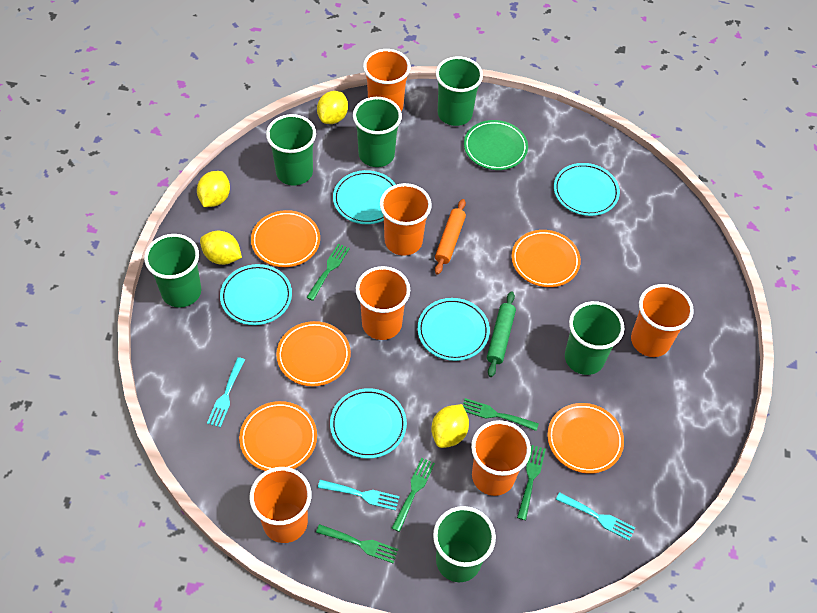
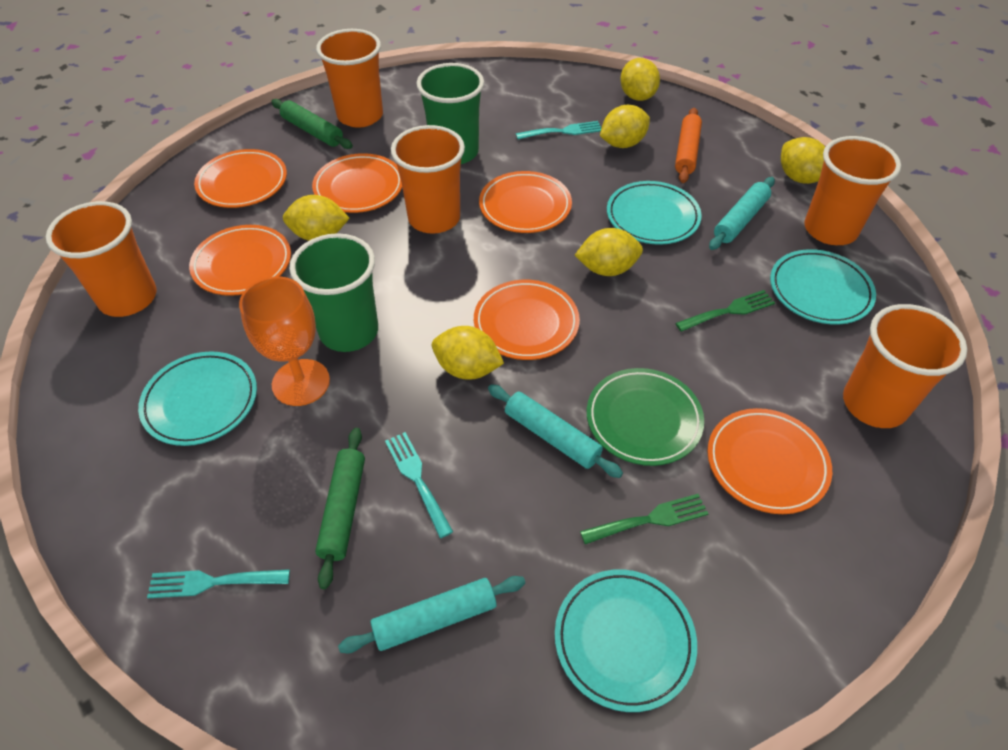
green cup: [144,234,201,308] [266,114,316,186] [353,97,402,167] [433,506,496,582] [436,56,483,126] [565,301,624,375] = 6 -> [289,233,378,352] [417,63,484,164] = 2
green fork: [306,243,350,301] [316,524,399,563] [392,458,435,532] [463,398,539,431] [517,445,546,520] = 5 -> [580,494,709,544] [676,290,775,332] = 2
green rolling pin: [487,292,516,377] = 1 -> [271,99,353,149] [315,428,365,589] = 2
orange cup: [249,467,311,543] [356,266,410,340] [363,49,411,111] [380,183,432,256] [471,420,531,496] [631,284,694,357] = 6 -> [46,201,157,317] [316,29,383,128] [391,125,465,233] [805,136,901,245] [843,304,967,428] = 5
orange goblet: none = 0 -> [239,276,330,406] = 1
orange plate: [239,401,317,471] [251,210,320,267] [276,321,351,386] [512,230,581,287] [547,403,624,474] = 5 -> [189,225,291,296] [194,149,287,208] [312,153,402,213] [474,280,580,360] [479,171,572,233] [707,408,832,514] = 6
turquoise plate: [220,264,292,325] [330,388,407,459] [333,170,396,224] [417,298,490,361] [554,163,620,216] = 5 -> [138,351,257,446] [555,569,697,712] [607,181,702,245] [770,249,876,325] = 4
turquoise rolling pin: none = 0 -> [338,576,525,653] [488,384,623,478] [709,177,775,250] = 3
yellow lemon: [197,171,230,207] [200,231,242,265] [317,91,348,124] [431,404,469,448] = 4 -> [283,195,349,241] [432,326,504,380] [575,228,643,276] [600,105,650,148] [620,58,660,101] [781,137,825,184] = 6

